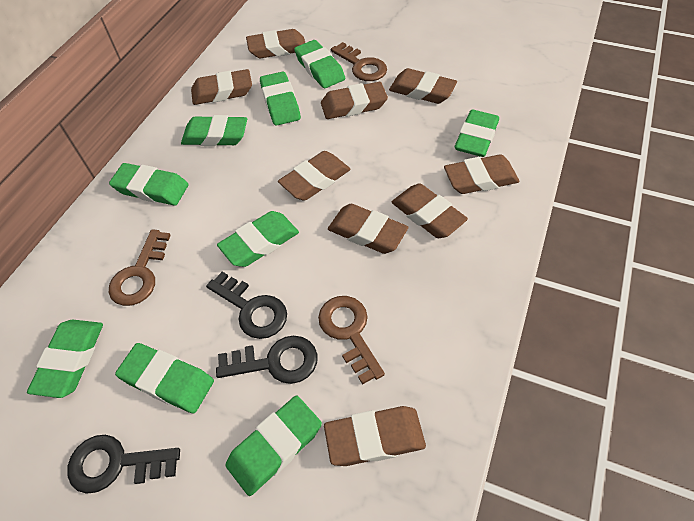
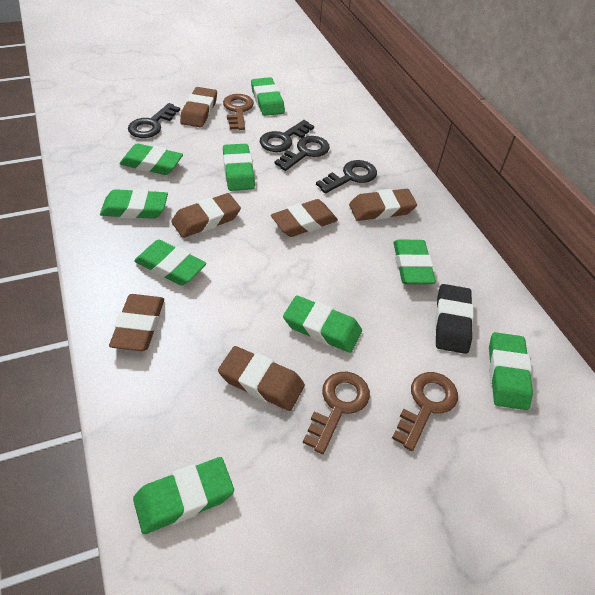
black eraser: none = 0 -> [435,284,474,354] = 1
black key: [67,435,180,494] [206,272,287,339] [216,336,318,384] = 3 -> [128,103,180,138] [260,120,314,152] [274,136,330,171] [316,160,377,193] = 4
brown eraser: [191,69,252,105] [246,29,305,58] [278,151,351,201] [321,82,388,119] [324,406,426,466] [328,204,408,254] [389,68,457,104] [392,183,468,238] [444,155,520,194] = 9 -> [109,294,164,351] [172,193,241,238] [180,87,217,127] [218,346,305,411] [271,199,338,237] [349,189,417,221] = 6

